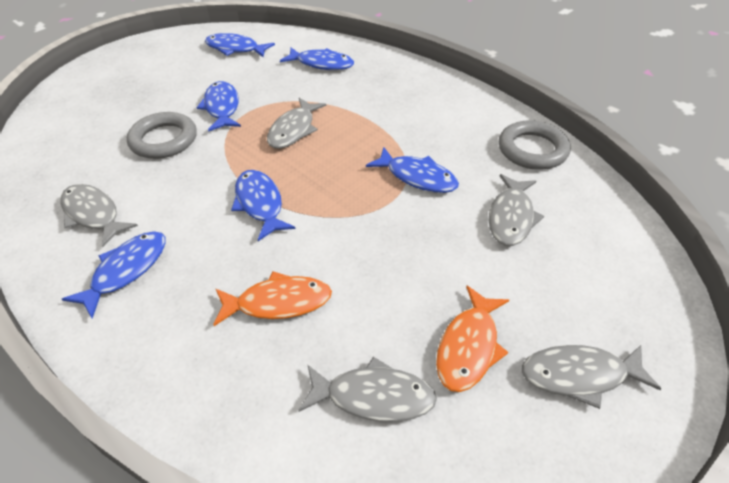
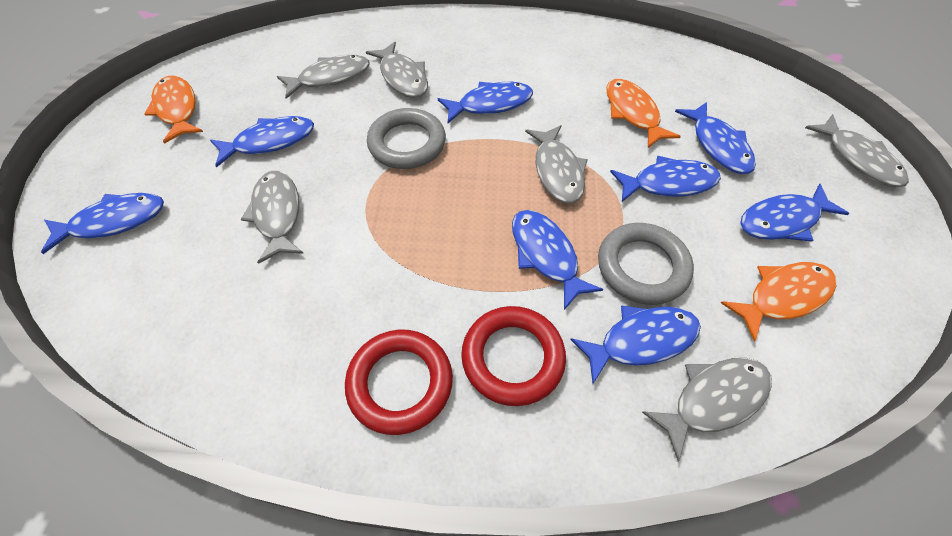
blue fish: [62,231,166,318] [196,81,241,132] [205,33,275,57] [231,170,296,241] [280,48,354,70] [366,147,459,193] = 6 -> [41,193,164,254] [210,116,314,168] [438,82,533,123] [512,210,603,310] [570,306,701,383] [610,156,721,202] [675,102,756,174] [740,184,849,242] = 8
grey fish: [60,184,138,247] [267,98,326,149] [298,357,437,422] [489,174,544,246] [522,345,661,409] = 5 -> [241,171,304,264] [277,55,370,99] [366,42,428,98] [525,125,588,204] [642,358,772,461] [805,114,909,187] = 6
orange fish: [213,271,332,326] [436,286,509,392] = 2 -> [144,75,203,144] [606,79,681,148] [721,262,837,342] = 3
red ring: none = 0 -> [345,330,453,435] [461,306,566,406] = 2

